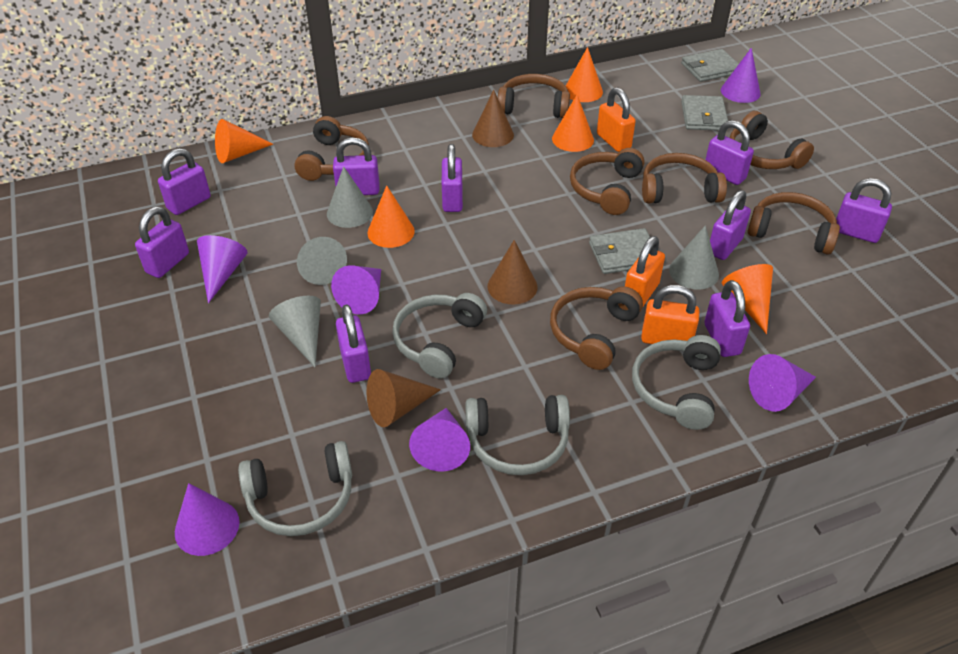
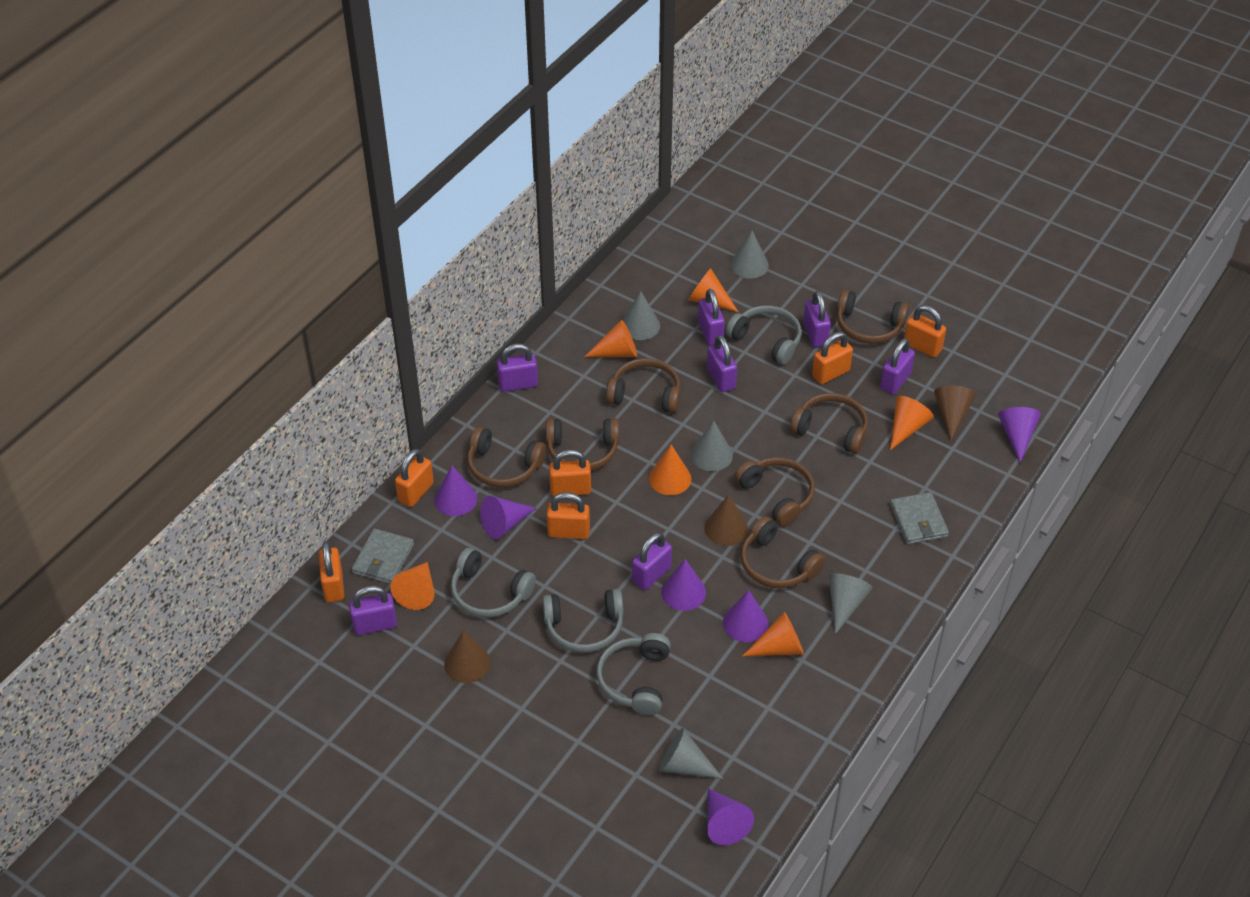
grey cone: [269,296,321,367] [297,237,347,285] [327,166,373,228] [669,225,719,290] = 4 -> [623,291,660,340] [659,728,723,779] [691,421,733,471] [730,230,769,279] [829,573,873,634] = 5
grey wallet: [589,228,650,274] [681,49,739,82] [681,95,728,131] = 3 -> [352,528,414,584] [890,492,949,544] = 2
orange cone: [215,119,273,163] [367,185,415,248] [552,95,594,152] [566,47,603,102] [722,264,773,334] = 5 -> [391,562,435,610] [584,320,637,357] [649,445,691,495] [688,268,738,312] [742,612,804,656] [890,396,934,450] = 6
orange padlock: [597,87,636,152] [625,236,665,308] [641,285,699,344] = 3 -> [319,541,344,602] [395,449,434,507] [547,492,590,539] [549,449,591,496] [812,332,853,384] [904,305,946,358] = 6
purple padlock: [135,206,189,278] [158,148,211,215] [333,138,380,195] [336,305,371,383] [442,144,463,212] [704,280,750,357] [705,120,754,185] [710,190,751,260] [836,178,892,243] = 9 -> [349,585,397,635] [497,344,538,392] [632,532,672,590] [698,289,725,345] [707,335,737,392] [803,291,831,347] [880,338,915,394] = 7

